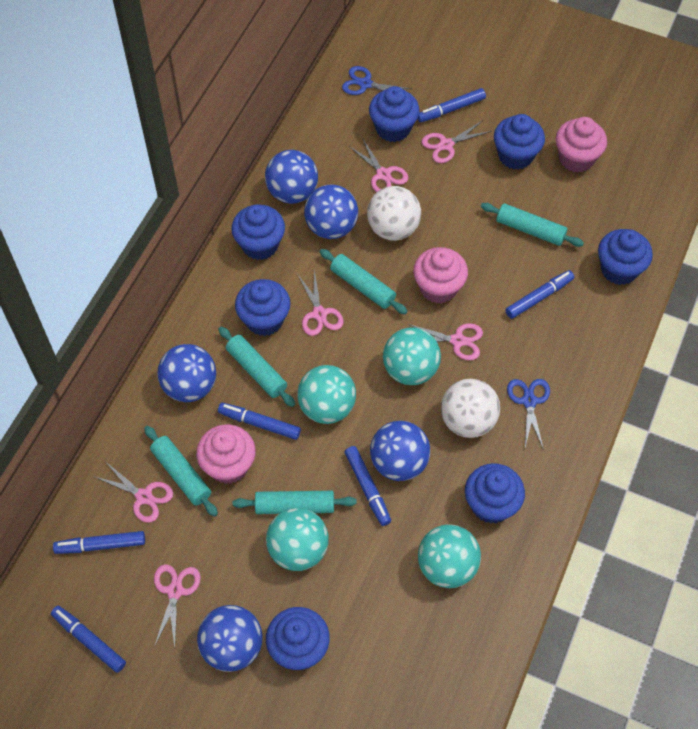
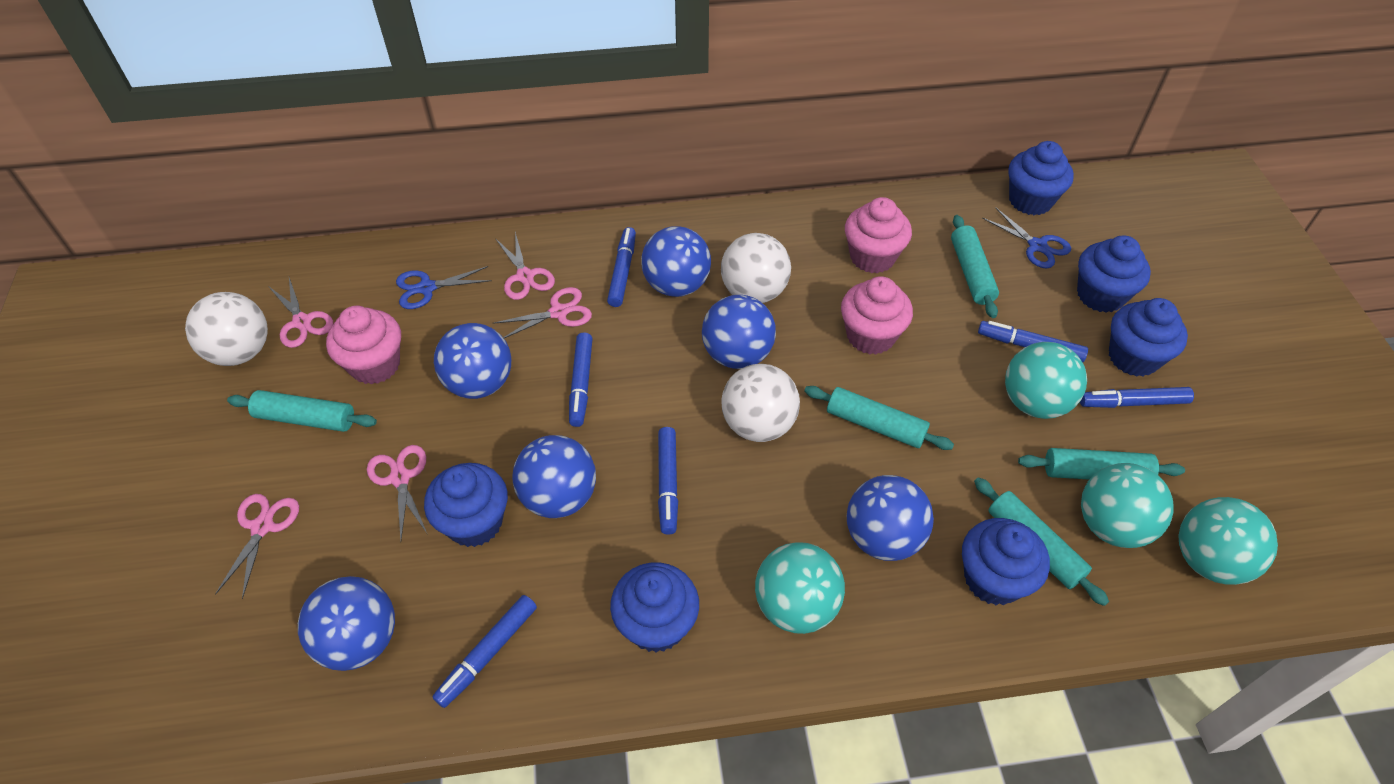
blue ball: [157,344,216,402] [197,605,263,672] [265,150,318,204] [304,185,358,239] [370,421,430,481] = 5 -> [298,576,395,671] [434,323,511,399] [512,435,596,518] [641,226,711,297] [702,295,776,369] [847,475,934,561] = 6
blue cupcake: [231,204,285,260] [235,279,291,336] [266,607,330,670] [369,86,420,142] [465,463,525,524] [494,114,545,170] [598,229,653,285] = 7 -> [424,463,508,547] [610,562,699,653] [962,518,1050,605] [1008,141,1074,215] [1077,236,1151,313] [1109,298,1188,377] = 6
pink scissors: [93,462,173,523] [154,564,201,648] [298,270,343,336] [349,138,408,192] [408,323,483,360] [422,121,492,163] = 6 -> [215,494,299,599] [268,278,334,348] [367,445,427,540] [493,287,592,338] [495,232,555,300] = 5
white ball: [367,186,421,241] [441,379,500,438] = 2 -> [185,292,268,366] [721,233,791,303] [721,364,800,442] = 3

